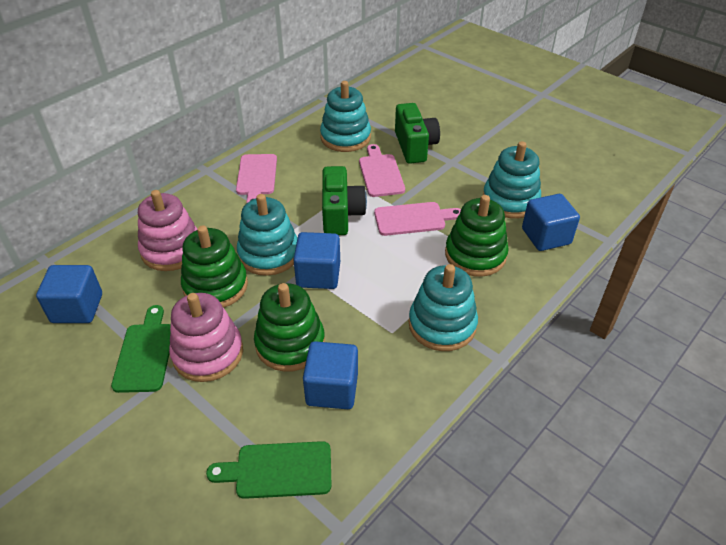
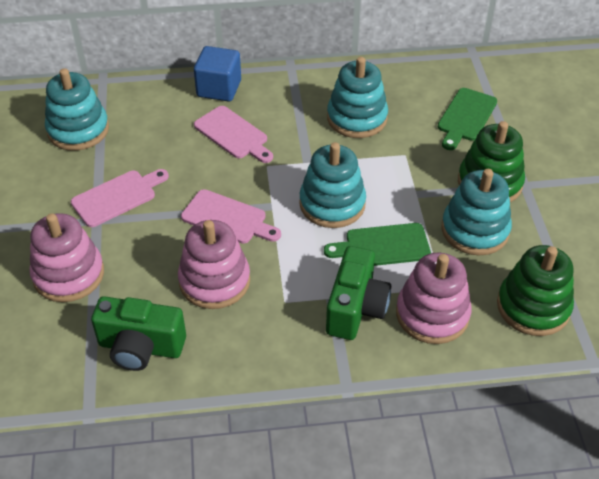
blue cube: [36,265,102,323] [293,232,340,289] [303,341,358,409] [522,194,580,251] = 4 -> [194,46,241,101] = 1
green stacking toy: [181,225,248,308] [254,283,325,372] [445,195,509,277] = 3 -> [458,121,525,203] [497,245,574,336] = 2
pink stacking toy: [138,190,197,271] [169,293,243,382] = 2 -> [30,213,104,302] [178,220,250,309] [396,253,472,344] = 3

